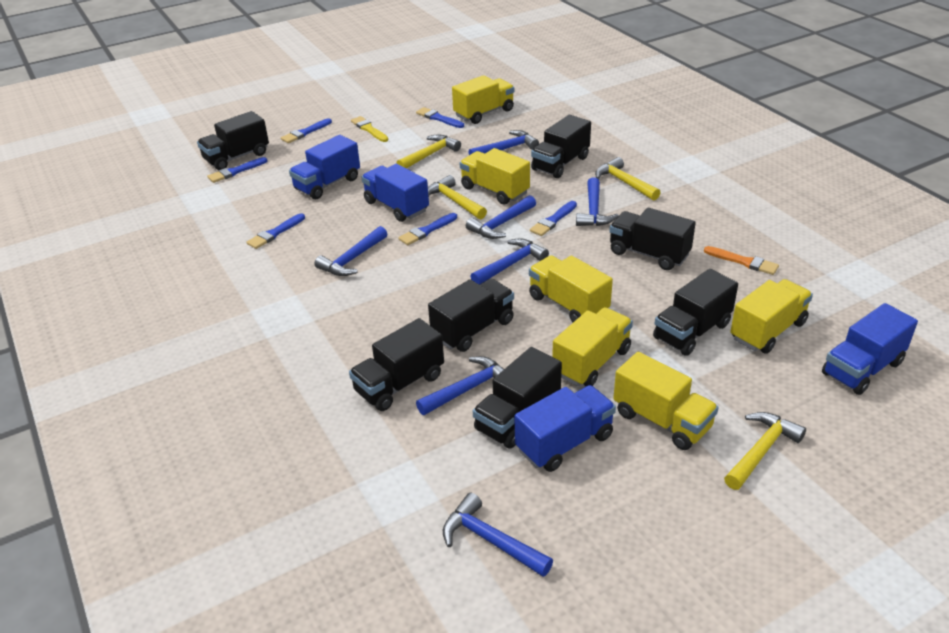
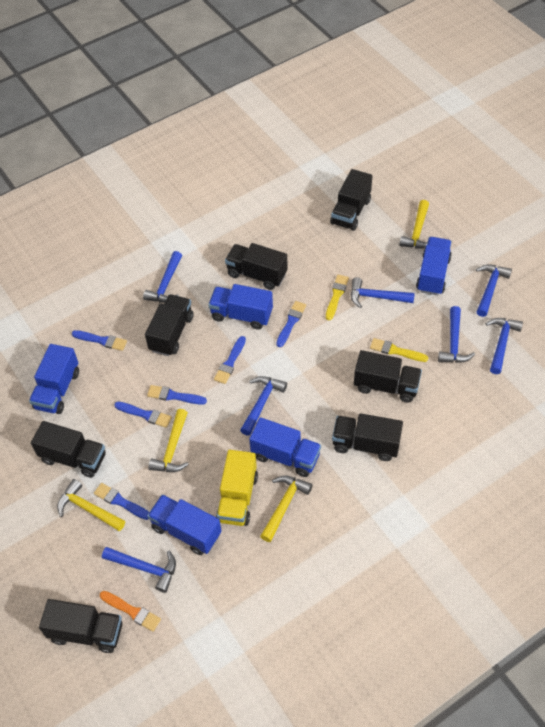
blue truck: [289,135,360,199] [361,164,429,222] [515,385,616,472] [822,303,918,395] = 4 -> [29,344,79,414] [147,494,222,555] [208,284,273,330] [249,417,321,477] [416,237,452,295] = 5
yellow brush: [351,116,388,142] = 1 -> [326,275,349,320] [370,338,428,362] = 2
yellow truck: [452,75,514,124] [460,148,530,205] [529,255,613,322] [552,307,633,386] [613,352,719,450] [730,279,813,354] = 6 -> [216,450,258,526] = 1

